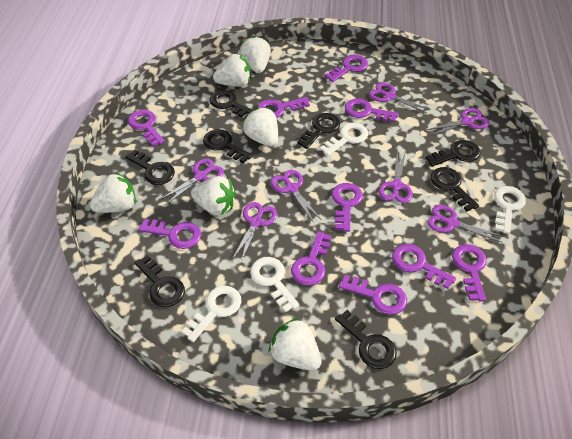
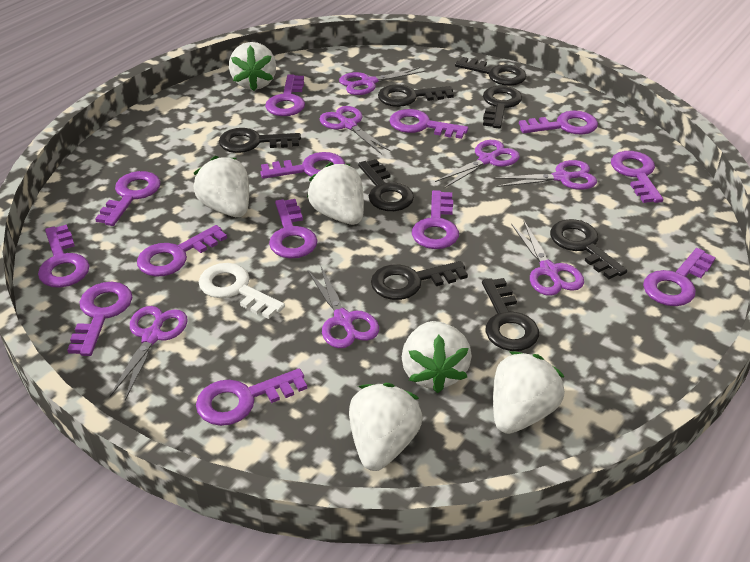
purple key: [128,110,165,147] [138,219,201,249] [257,97,310,118] [291,231,331,286] [325,55,368,82] [332,183,363,232] [339,275,407,315] [345,99,399,122] [392,244,456,289] [452,244,487,302] = 10 -> [38,225,90,288] [67,282,133,356] [95,171,161,226] [137,225,227,277] [196,368,307,426] [260,152,345,179] [265,74,305,116] [269,199,318,258] [390,109,468,139] [412,190,459,249] [519,111,598,135] [611,151,663,203] [643,248,716,306] = 13
white key: [182,286,241,342] [250,257,300,312] [320,123,368,156] [494,186,526,234] = 4 -> [199,263,285,319] = 1

